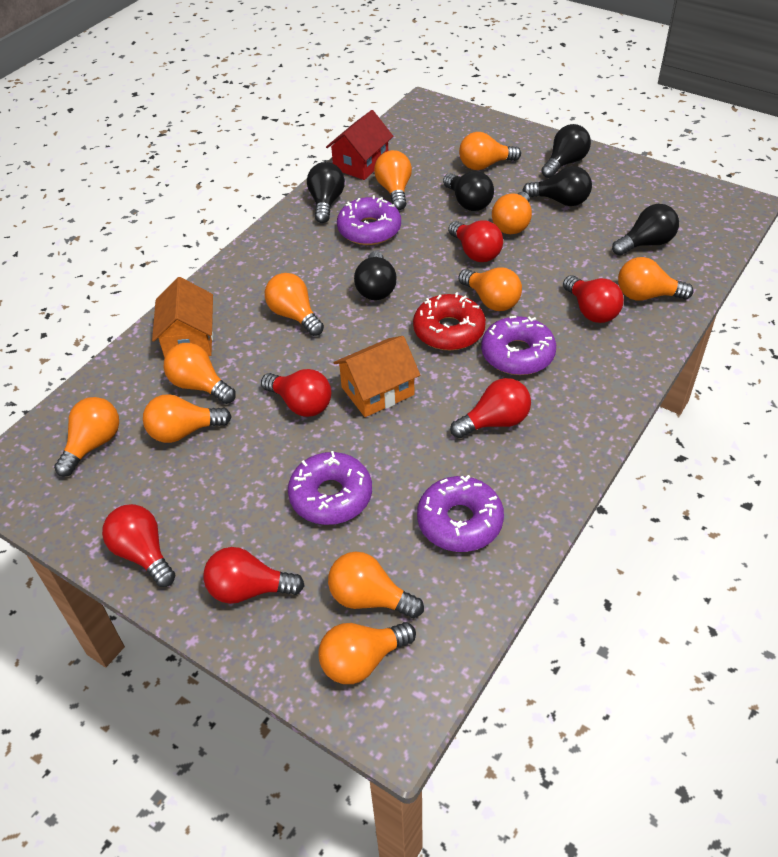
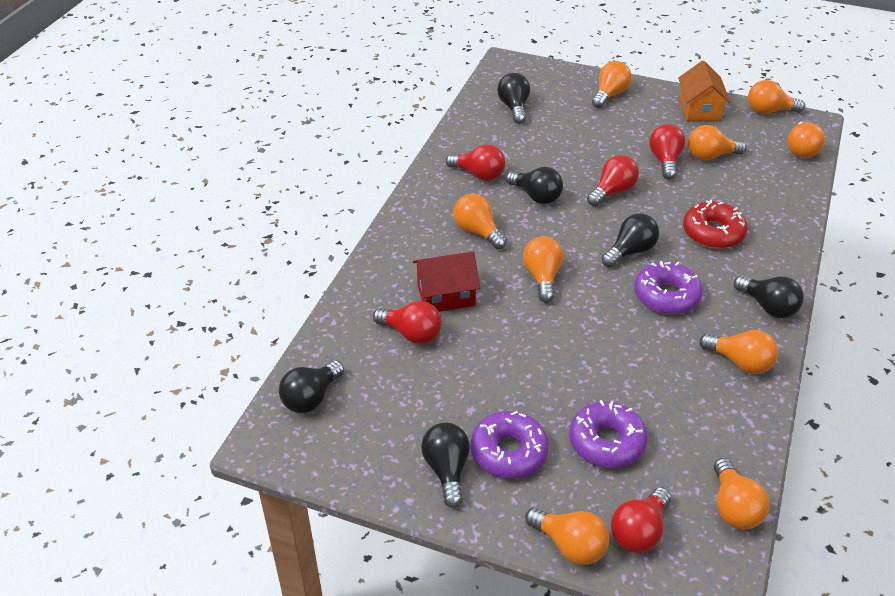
orange house: [152,277,213,358] [333,336,420,417] = 2 -> [678,60,730,121] = 1
orange light bulb: [54,397,119,477] [143,394,232,443] [164,343,236,404] [265,273,324,336] [318,622,416,684] [328,552,424,618] [374,150,412,210] [459,132,521,170] [459,267,522,311] [492,192,532,234] [618,257,694,301] = 11 -> [453,194,507,249] [523,236,563,303] [525,507,609,565] [592,61,632,108] [688,125,747,160] [699,330,778,374] [714,458,769,529] [748,80,805,114] [787,121,825,158] = 9
purple donut: [288,451,372,525] [337,195,401,245] [417,475,504,552] [481,316,556,375] = 4 -> [470,411,549,479] [569,400,648,468] [634,261,703,314] = 3
red light bulb: [102,504,175,587] [203,547,305,604] [261,369,331,417] [448,220,503,262] [450,378,531,438] [563,275,624,323] = 6 -> [373,301,442,344] [446,144,505,180] [587,155,639,206] [611,487,671,553] [649,124,685,180] = 5

